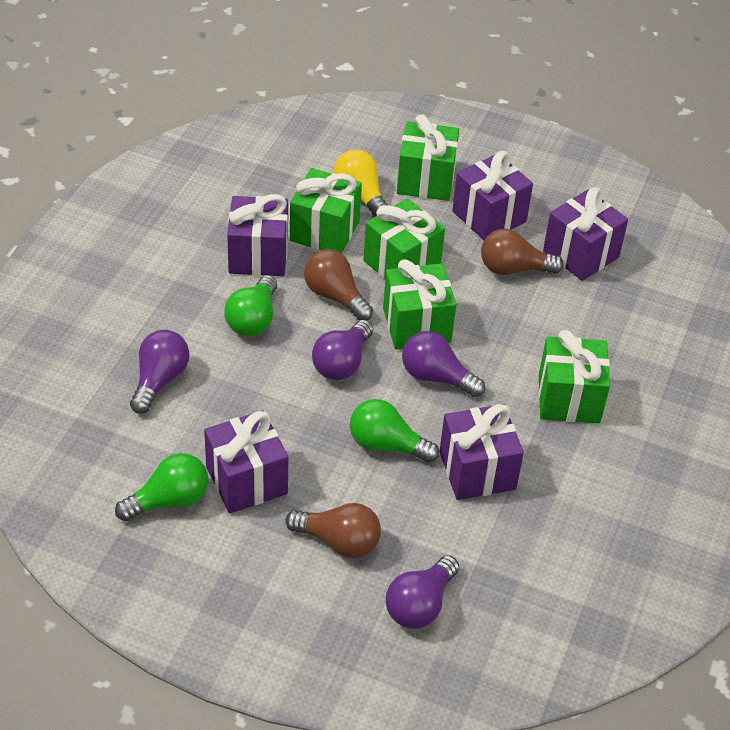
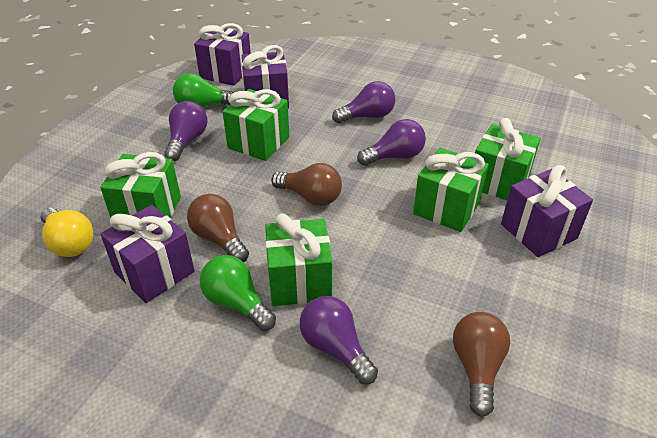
green light bulb: [115,453,208,521] [224,275,277,336] [350,399,439,463] = 3 -> [173,73,234,107] [200,255,276,331] = 2
purple gift: [204,410,288,513] [227,194,288,276] [439,404,524,500] [452,151,533,240] [543,187,628,281] = 5 -> [100,205,195,303] [194,23,251,86] [242,45,289,109] [501,165,593,257] = 4

